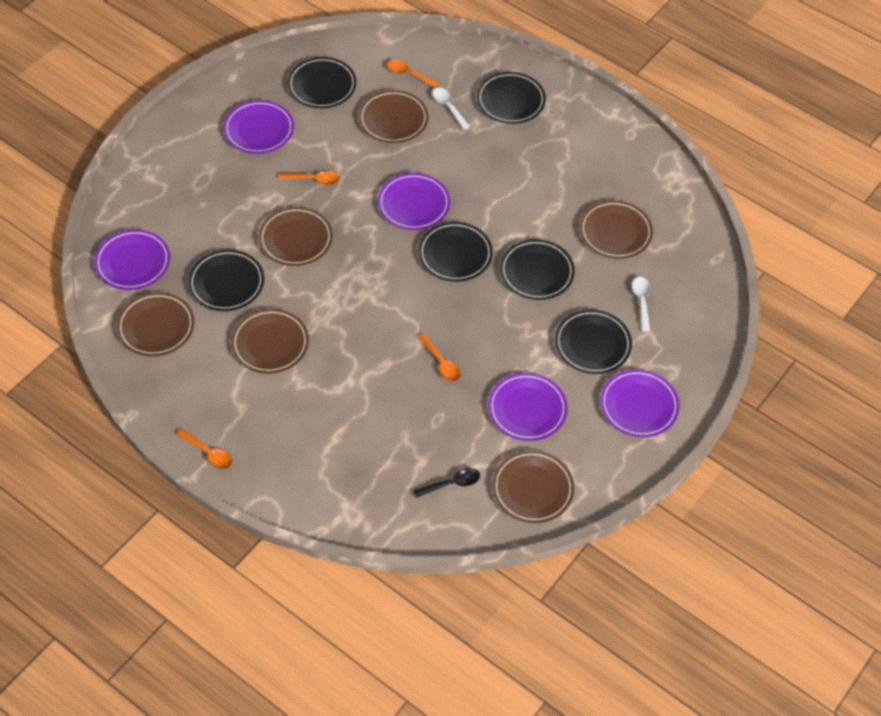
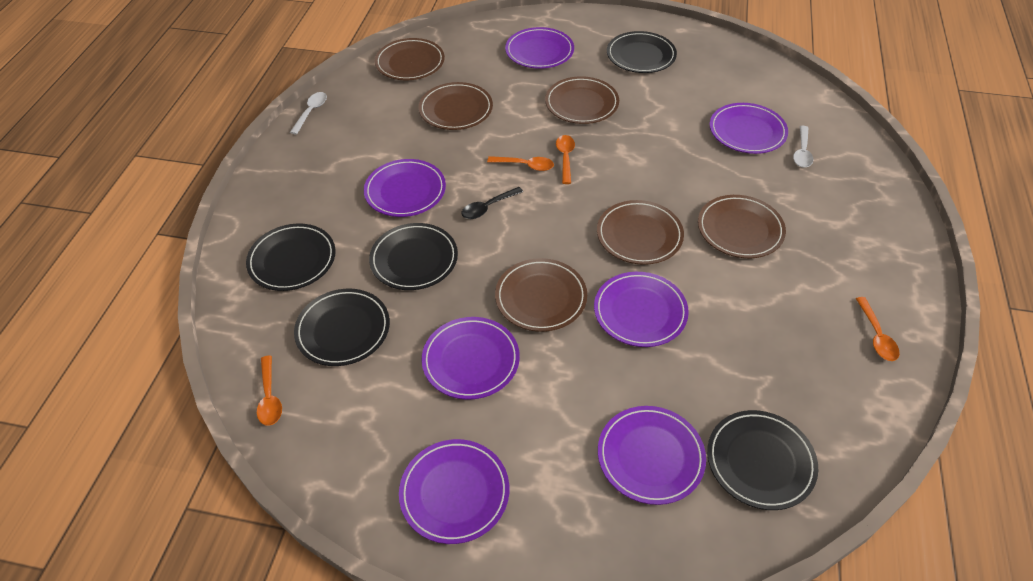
black plate: [188,250,264,311] [288,57,356,108] [418,222,493,282] [477,72,546,124] [500,239,575,300] [555,309,632,374] = 6 -> [246,223,336,291] [294,289,390,366] [369,223,458,290] [607,31,677,73] [707,410,818,510] = 5
purple plate: [94,229,170,290] [223,100,294,154] [378,173,450,230] [488,373,567,441] [600,369,679,437] = 5 -> [364,159,446,217] [399,439,509,544] [422,317,520,400] [505,27,574,69] [594,272,689,347] [598,406,706,505] [710,103,788,154] = 7

